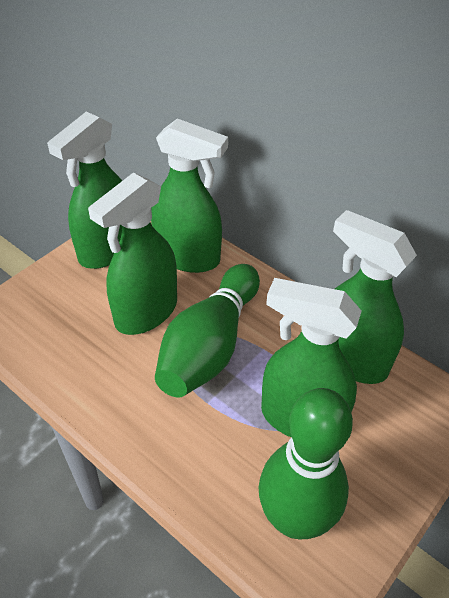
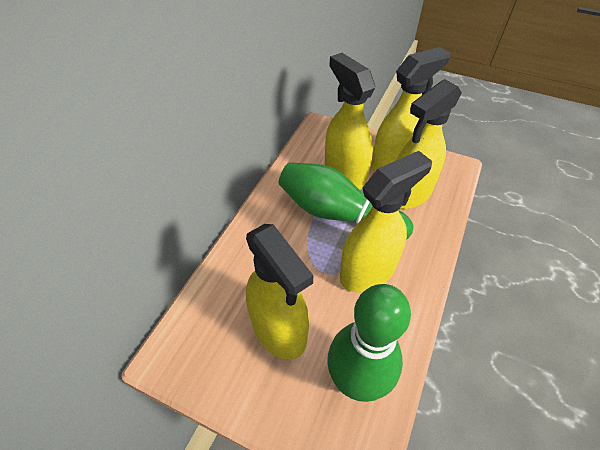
green spray bottle: [47,111,122,269] [88,172,177,335] [151,118,228,273] [261,278,362,437] [333,210,417,384] = 5 -> none = 0
yellow spray bottle: none = 0 -> [246,224,313,360] [325,53,375,190] [340,151,432,293] [371,47,451,173] [396,79,462,209] = 5

